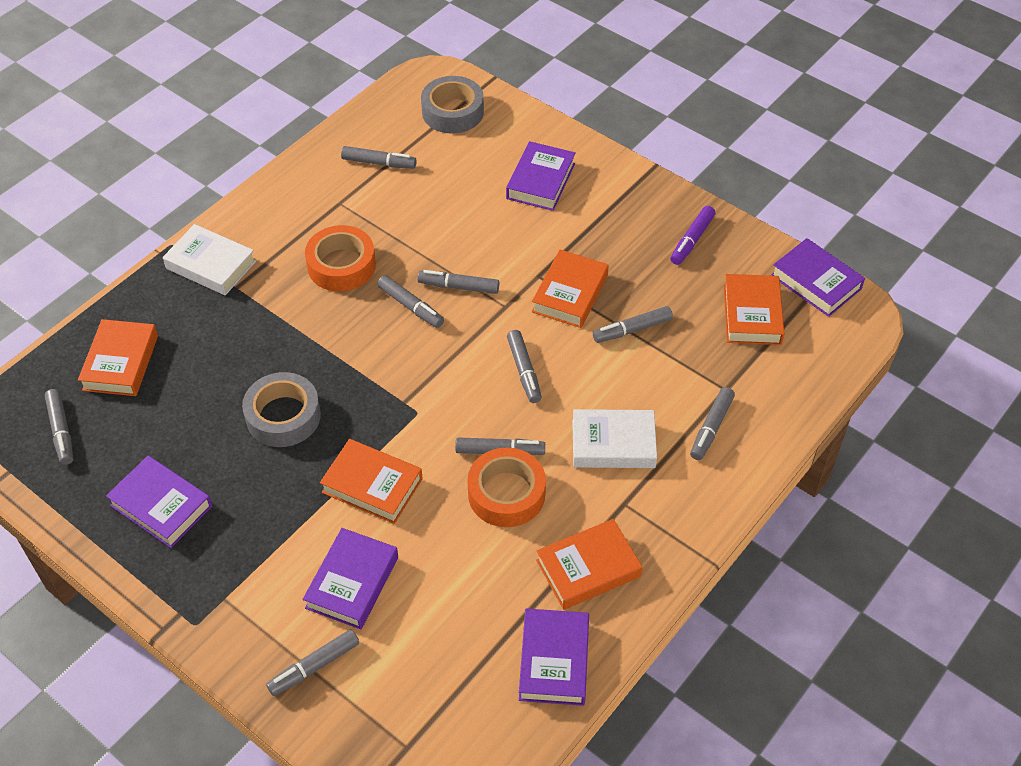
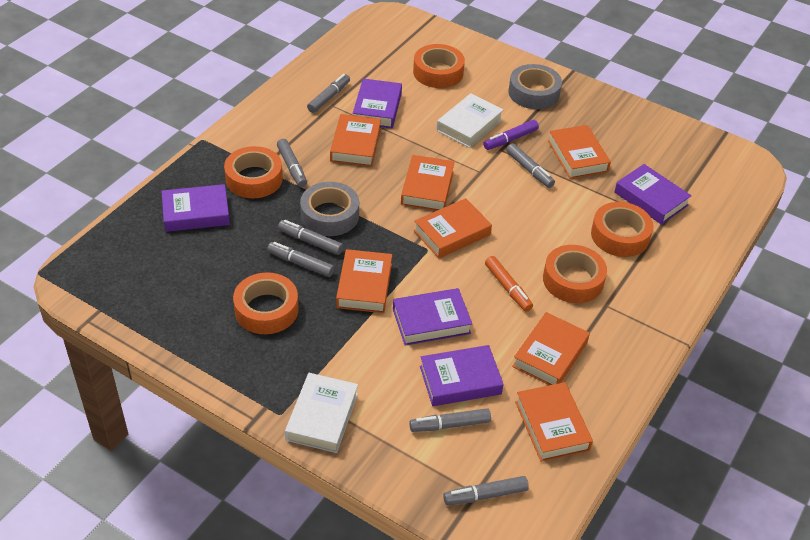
grey marker: [45,389,74,465] [266,629,359,696] [341,146,417,169] [377,275,444,328] [417,270,499,294] [455,438,545,455] [507,330,542,403] [593,306,673,343] [690,387,735,460] = 9 -> [267,242,335,277] [277,139,307,187] [278,220,343,255] [307,74,350,113] [409,408,491,432] [443,476,529,505] [506,143,555,188] = 7
orange book: [78,319,158,396] [320,439,423,524] [532,250,609,328] [536,519,642,610] [724,274,784,345] = 5 -> [330,114,381,167] [336,249,392,313] [401,155,455,211] [414,198,492,258] [512,312,590,385] [515,382,593,462] [548,125,611,179] = 7
orange marker: none = 0 -> [485,256,533,312] = 1
orange tape: [305,225,376,291] [467,447,546,527] = 2 -> [224,146,283,198] [233,272,298,334] [413,44,465,88] [543,245,607,303] [591,202,653,257] = 5

